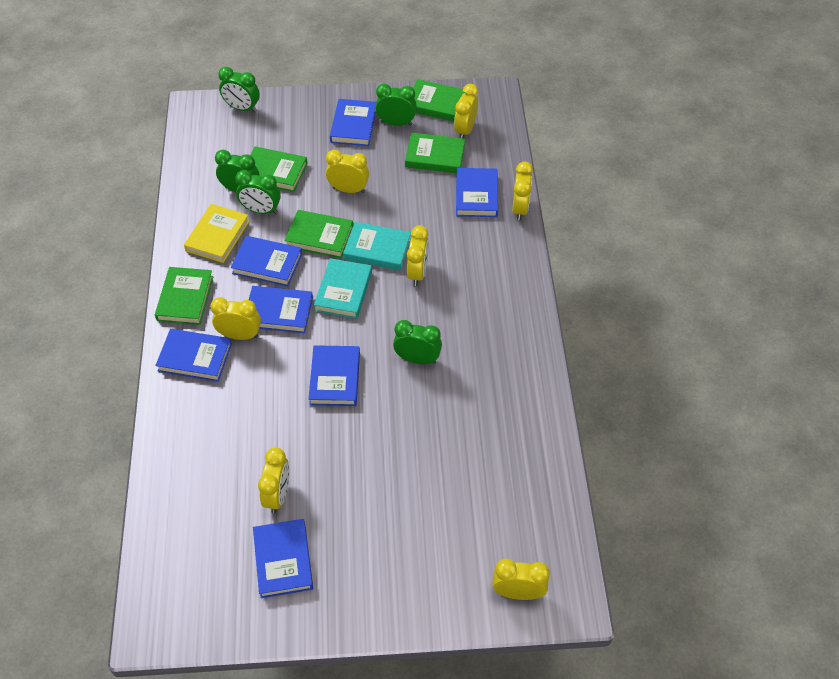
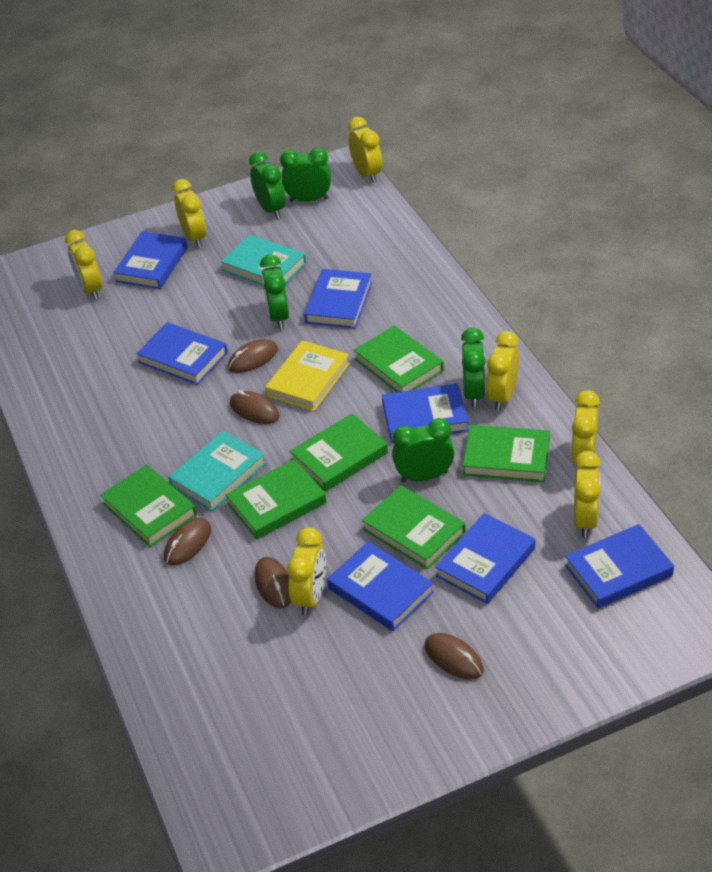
brown mouse: none = 0 -> [164,518,211,566] [228,339,278,373] [230,390,280,424] [254,557,291,608] [425,633,483,679] = 5
green book: [155,267,213,325] [250,146,307,192] [285,210,353,258] [405,133,465,173] [413,79,466,122] = 5 -> [100,465,197,547] [226,459,327,539] [290,414,388,492] [354,325,444,392] [362,485,466,569] [463,425,550,482] = 6

